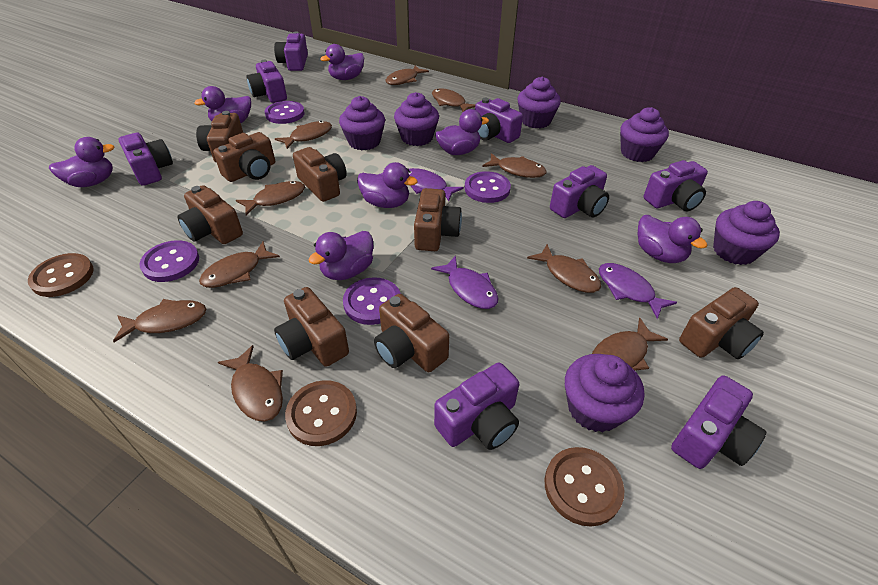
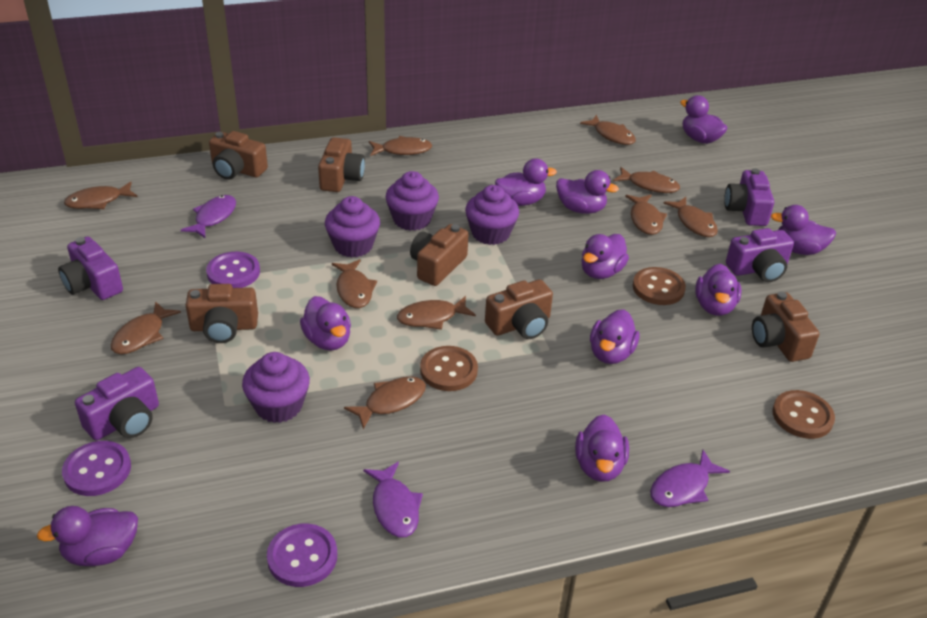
brown camera: [177,185,243,244] [196,111,243,163] [213,132,275,182] [274,287,349,367] [293,147,347,202] [374,294,449,372] [414,188,462,251] [679,287,764,359] = 8 -> [185,284,258,343] [209,131,268,180] [318,137,365,192] [410,224,468,286] [485,279,553,339] [752,292,819,362] = 6
purple button: [139,240,199,282] [265,101,305,124] [343,278,401,325] [465,171,511,203] = 4 -> [62,441,131,496] [206,252,260,288] [267,524,337,587] = 3
purple camera: [119,133,173,186] [247,60,287,103] [274,32,308,71] [434,363,519,450] [475,98,523,143] [550,165,609,218] [644,160,708,212] [671,375,766,469] = 8 -> [58,237,123,300] [75,367,159,440] [724,168,774,226] [726,228,794,282] = 4
purple cupcake: [339,96,385,150] [394,92,439,146] [517,77,561,128] [565,354,645,432] [620,107,669,162] [713,201,780,265] = 6 -> [242,352,310,423] [325,196,380,257] [386,171,439,231] [465,185,519,245] = 4
purple duck: [49,137,115,187] [194,86,251,123] [309,231,373,280] [320,44,364,80] [357,162,418,208] [435,109,489,155] [637,215,707,263] = 7 -> [37,506,138,566] [300,296,351,351] [495,158,557,206] [556,170,619,214] [575,414,629,482] [581,234,629,279] [590,309,639,364] [680,95,728,144] [695,264,741,316] [771,205,836,255] = 10

